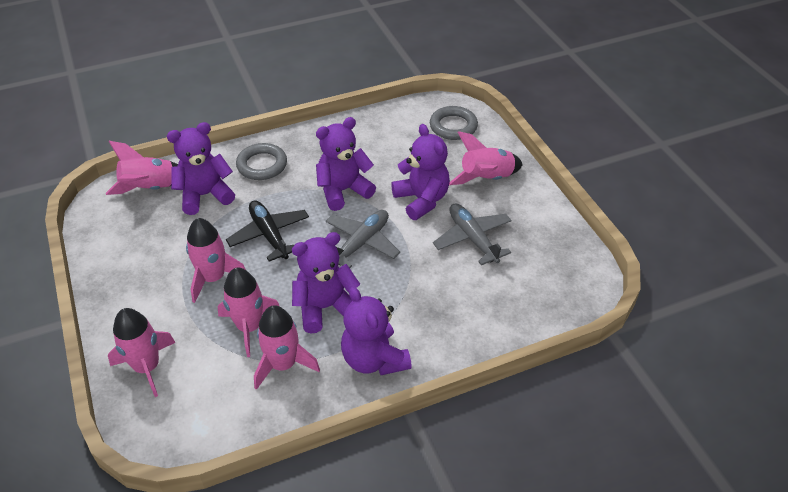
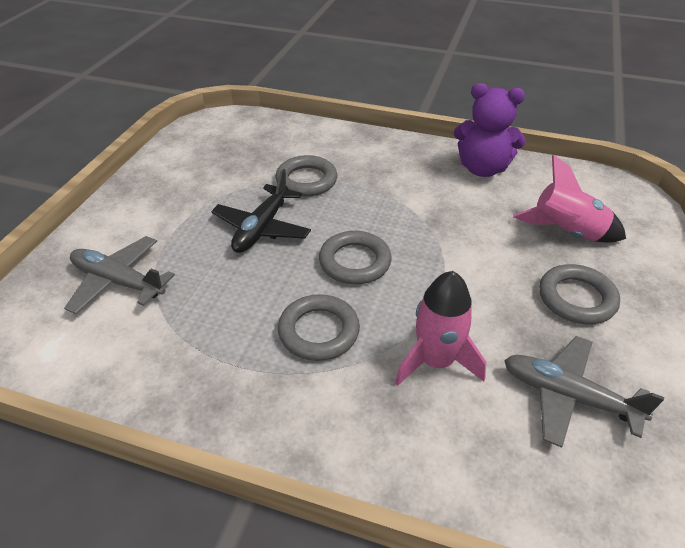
grey ring: [236,143,287,180] [430,106,478,140] = 2 -> [276,155,337,197] [278,294,360,361] [319,231,392,284] [539,264,620,324] = 4
pink rocket: [106,141,178,195] [108,308,176,397] [186,218,246,303] [218,267,280,357] [254,305,320,390] [449,131,523,185] = 6 -> [395,271,486,386] [513,155,626,243] = 2
purple teddy bear: [167,122,235,215] [292,232,360,333] [316,117,376,211] [341,287,412,375] [391,124,450,220] = 5 -> [454,83,526,177] = 1

